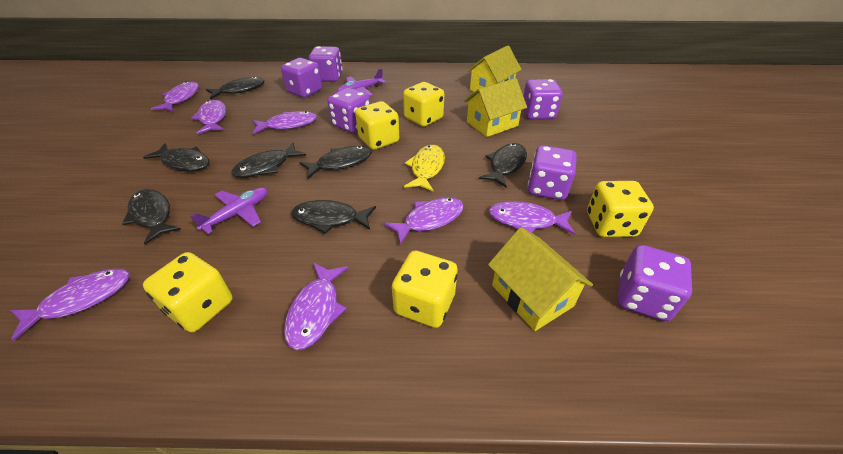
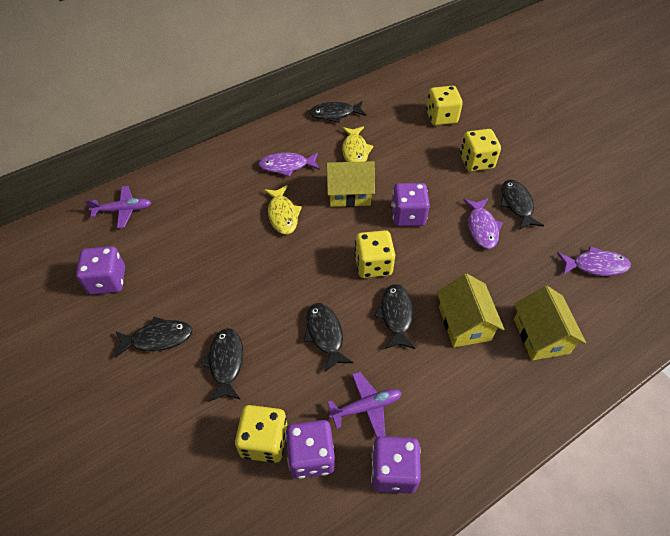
black fish: [122,189,181,245] [143,143,209,172] [206,77,265,99] [231,143,306,178] [291,200,376,234] [299,146,372,179] [479,143,527,187] = 7 -> [115,317,192,358] [201,328,243,402] [304,303,354,372] [309,101,366,123] [374,284,415,349] [500,180,544,230] = 6
purple dice: [281,58,322,98] [309,46,343,82] [327,87,371,133] [523,79,563,120] [528,145,577,200] [618,245,692,321] = 6 -> [76,246,125,295] [285,420,335,479] [371,436,421,494] [391,183,430,226] = 4
purple fish: [10,268,129,341] [151,82,199,112] [191,100,226,134] [252,111,317,134] [284,263,348,350] [383,197,464,245] [489,201,575,234] = 7 -> [258,152,320,177] [463,198,503,249] [557,246,631,276] = 3
yellow dice: [143,252,233,332] [355,101,399,150] [392,250,458,328] [403,82,444,127] [587,181,654,237] = 5 -> [235,405,288,463] [354,230,395,278] [426,86,463,126] [460,129,501,171] = 4
yellow fish: [404,145,445,191] = 1 -> [264,185,302,234] [342,126,374,162] = 2

